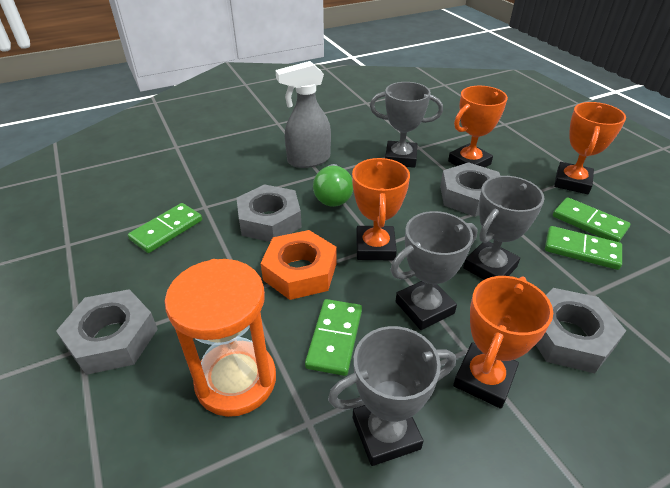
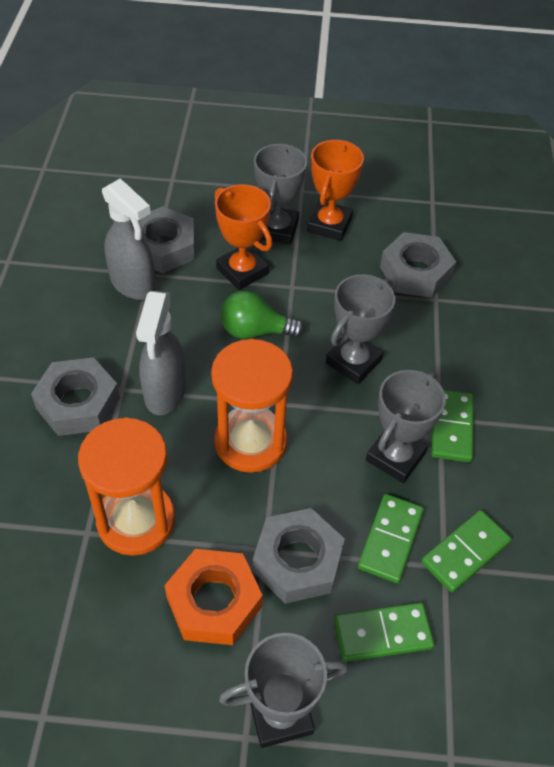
grey spray bottle: [275,61,331,168] = 1 -> [102,178,156,300] [136,291,186,415] = 2
orange hourglass: [165,259,276,417] = 1 -> [78,417,175,556] [211,339,293,473] = 2
orange trophy: [352,158,410,260] [448,86,508,167] [453,276,553,409] [554,102,626,194] = 4 -> [215,184,272,290] [307,140,364,241] = 2

